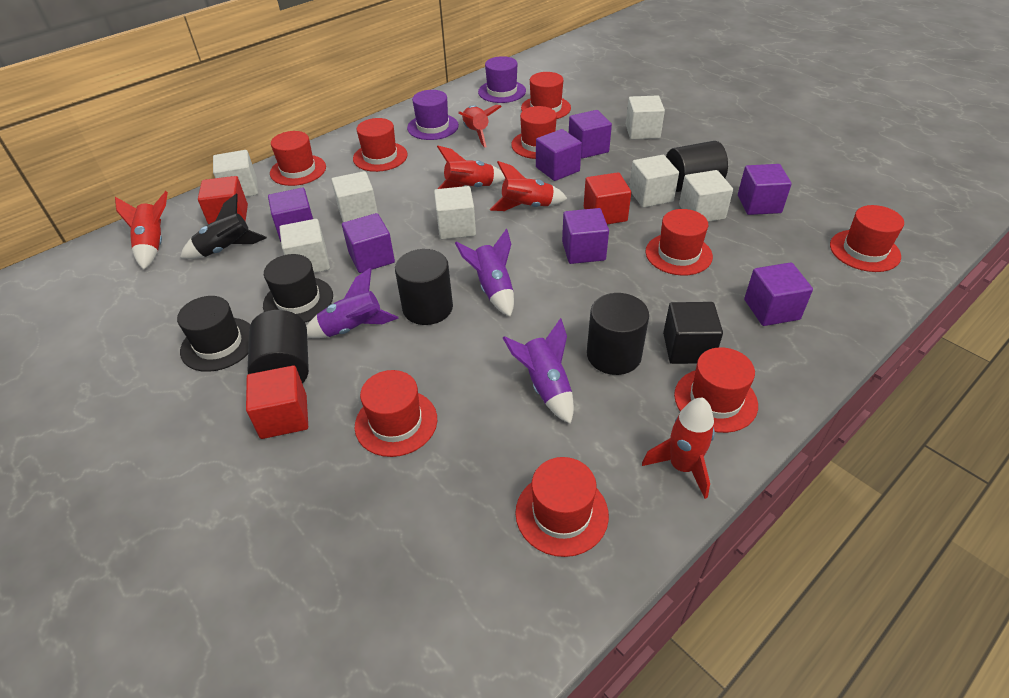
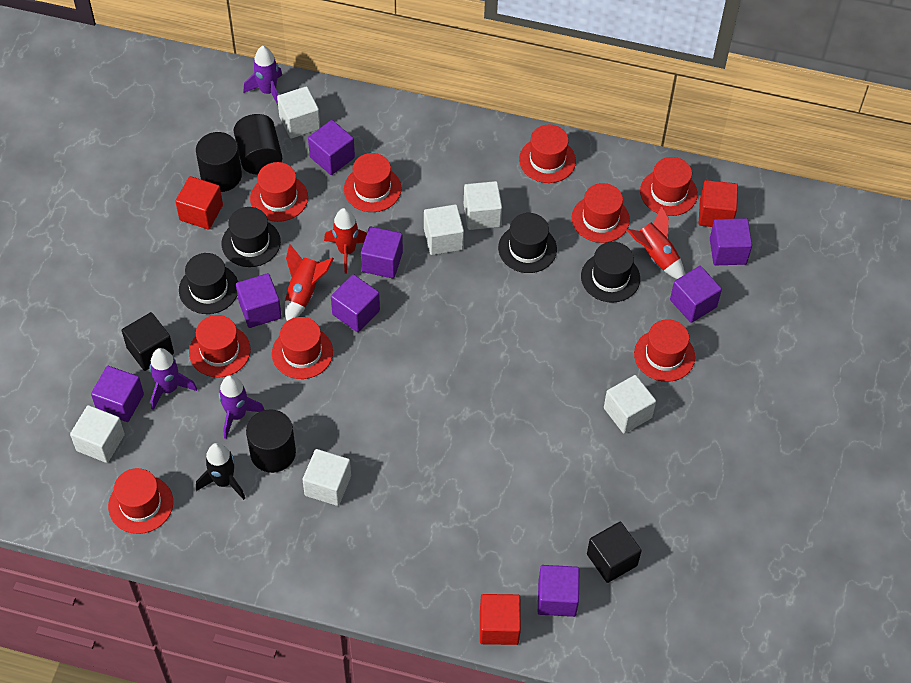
black cube: [663,302,723,364] = 1 -> [122,312,174,371] [587,522,642,583] = 2
black cylinder: [248,310,309,383] [395,249,453,325] [587,293,649,375] [666,141,728,192] = 4 -> [196,132,242,192] [233,114,282,175] [246,409,296,473] = 3
black hat: [177,296,250,372] [263,254,333,322] = 2 -> [179,253,238,314] [222,207,281,267] [498,213,557,273] [581,242,640,303] = 4
purple cube: [268,188,313,242] [342,213,395,273] [536,129,582,181] [562,208,609,264] [569,110,612,159] [738,164,792,215] [744,262,813,326] = 7 -> [91,366,144,422] [236,273,282,328] [308,120,355,175] [331,274,380,332] [361,227,403,279] [538,565,579,617] [670,266,722,323] [710,218,752,265] = 8
purple hat: [407,90,459,140] [478,56,526,103] = 2 -> none = 0
red rocket: [115,191,168,270] [437,146,506,189] [458,105,502,148] [490,161,567,211] [642,398,715,499] = 5 -> [285,244,334,321] [324,208,367,274] [627,206,685,279] = 3
white cube: [213,150,258,197] [279,219,330,273] [331,171,378,222] [434,186,476,239] [626,95,665,139] [629,155,679,208] [679,170,733,222] = 7 -> [70,405,125,463] [277,86,320,139] [303,449,351,506] [424,204,464,255] [464,181,502,230] [604,375,656,434] = 6

